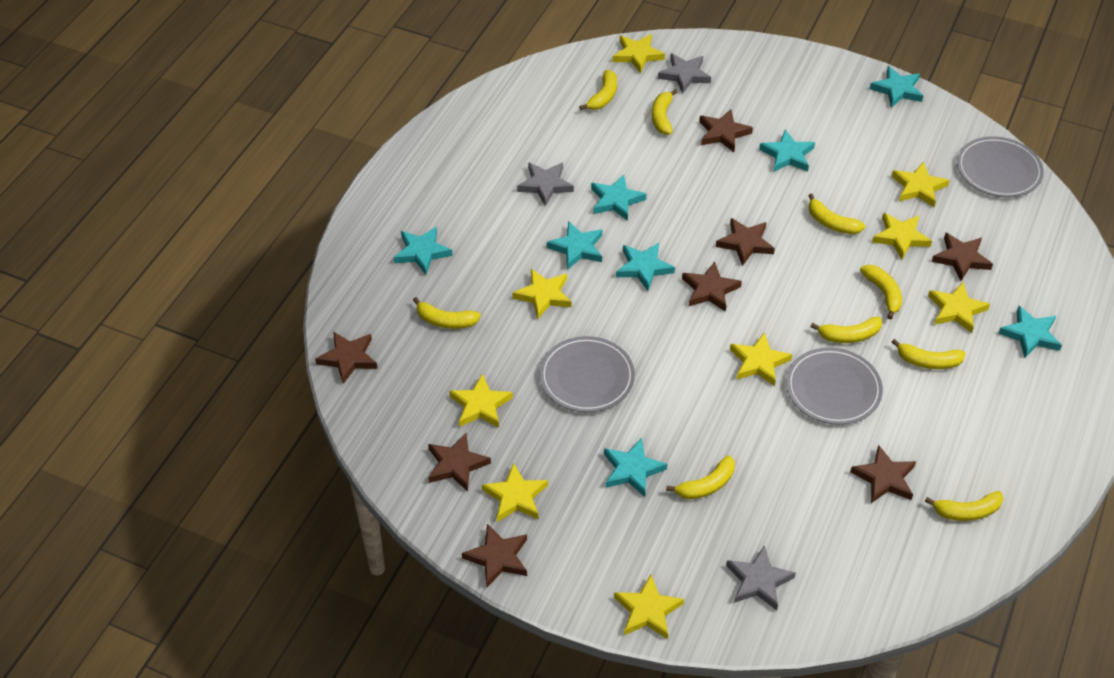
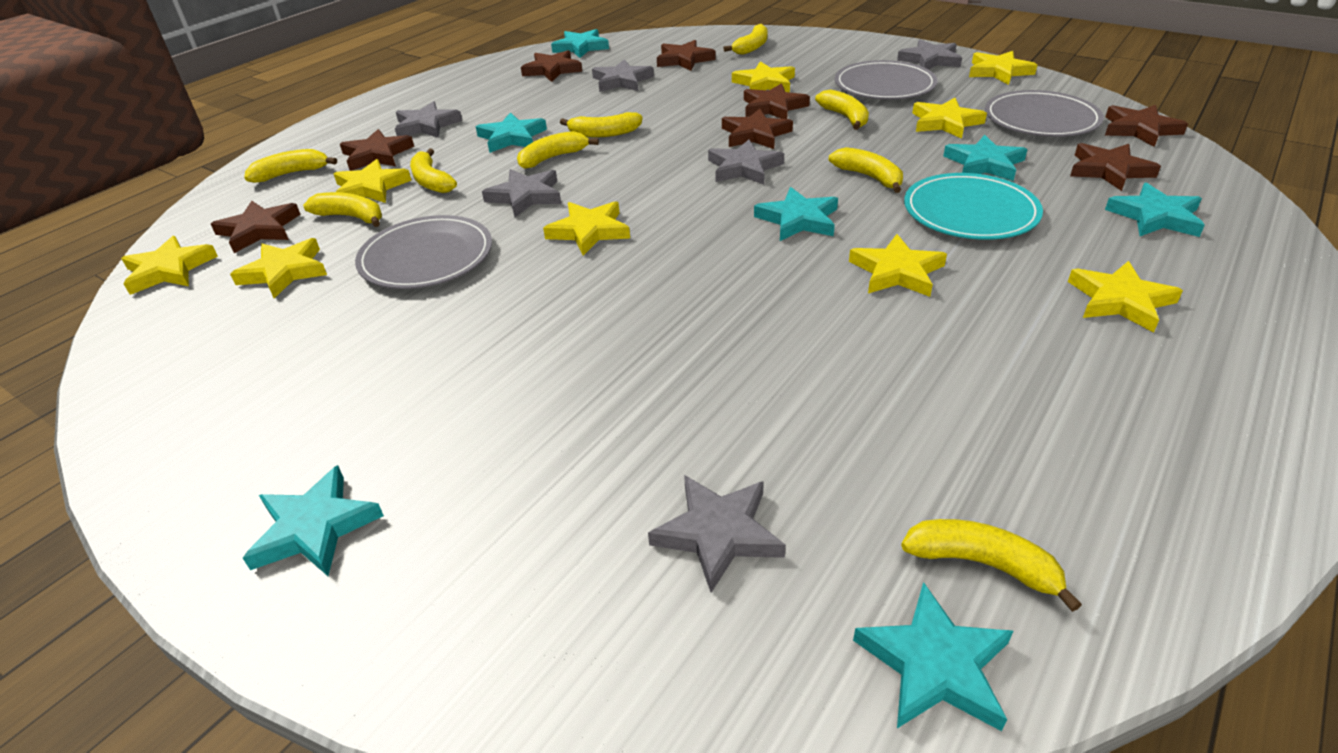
grey star: [517,162,574,206] [658,53,711,94] [726,545,796,610] = 3 -> [395,101,462,138] [482,169,561,217] [592,59,654,92] [648,475,786,593] [708,140,784,185] [897,40,962,70] = 6
turquoise plate: none = 0 -> [904,173,1043,240] = 1
turquoise star: [394,226,453,275] [547,221,602,270] [591,174,646,221] [604,438,667,497] [616,243,675,291] [759,129,815,172] [870,66,923,108] [998,306,1062,358] = 8 -> [243,465,384,576] [476,112,547,153] [551,29,609,58] [754,187,838,241] [853,582,1013,731] [943,135,1028,181] [1105,182,1205,237] = 7

